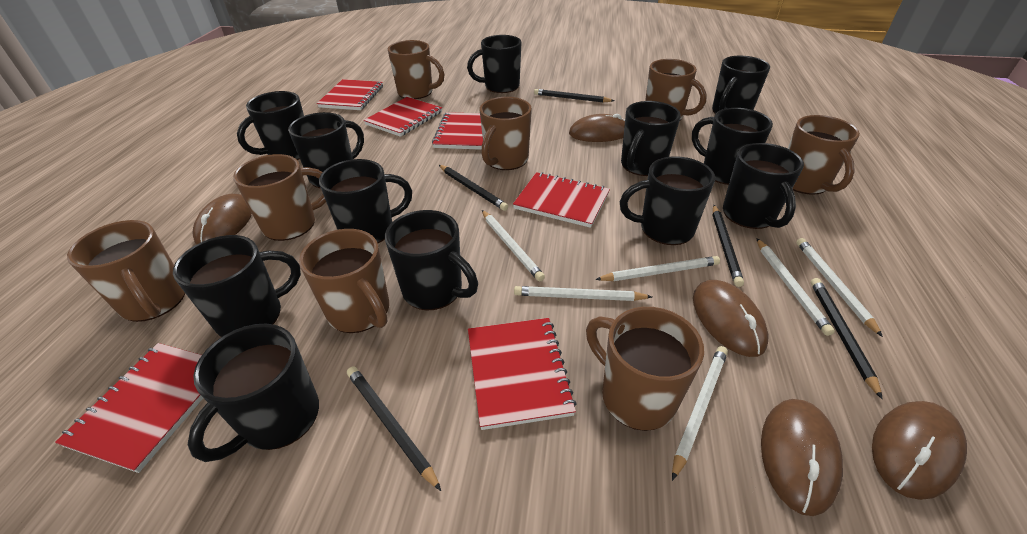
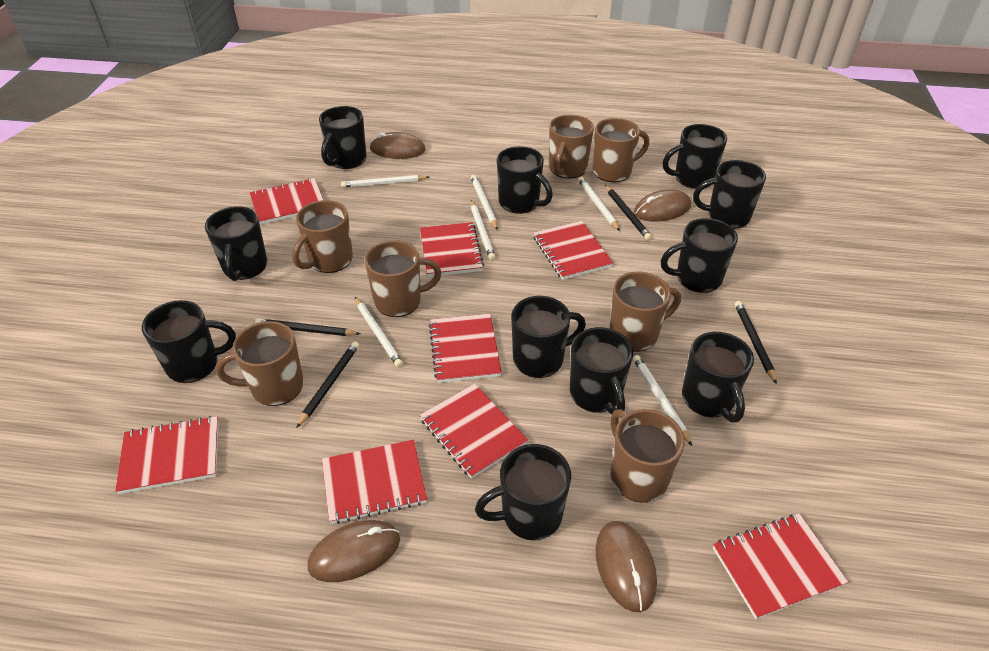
black mug: [173,235,301,337] [188,323,319,462] [237,91,304,160] [288,112,364,188] [319,159,412,243] [385,210,478,310] [467,35,522,93] [620,156,715,245] [621,101,681,176] [692,108,773,185] [712,56,770,114] [723,143,804,229] = 12 -> [142,300,236,383] [205,206,267,281] [319,106,366,169] [475,444,571,540] [497,146,553,214] [511,296,586,378] [570,327,633,415] [661,218,738,293] [662,124,727,189] [682,332,754,422] [693,160,766,229] = 11
black pencil: [347,366,441,491] [439,165,508,211] [534,89,614,102] [713,205,744,287] [811,278,882,399] = 5 -> [255,318,360,336] [296,341,359,428] [605,185,652,240] [735,301,777,384] = 4
brown mouse: [192,194,252,244] [569,114,625,142] [693,280,769,357] [761,399,843,516] [872,401,967,500] = 5 -> [308,520,400,582] [370,132,426,159] [596,521,657,612] [634,189,691,222] = 4
brown mug: [67,220,185,322] [233,154,326,241] [299,229,389,333] [388,40,444,99] [480,97,532,170] [586,307,704,431] [645,59,707,120] [788,115,860,195] = 8 -> [216,321,304,406] [292,200,353,273] [365,240,442,317] [549,114,594,179] [593,118,650,182] [610,272,681,351] [610,409,685,503] = 7
red notebook: [55,343,203,473] [317,79,383,110] [363,97,442,137] [432,112,483,150] [468,318,577,430] [513,172,610,228] = 6 -> [115,416,219,494] [250,178,323,225] [322,440,427,524] [420,222,484,277] [420,384,528,479] [429,314,502,383] [533,221,613,280] [713,514,848,619] = 8

